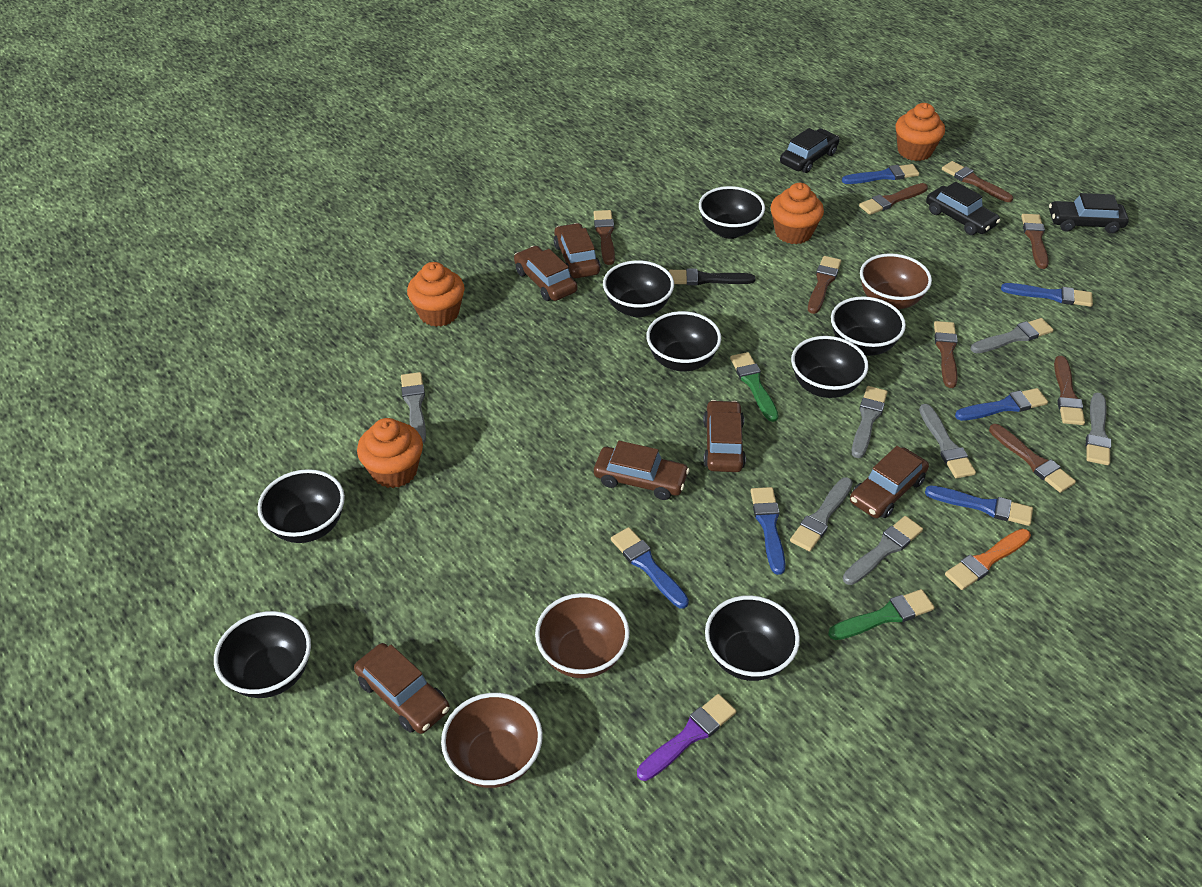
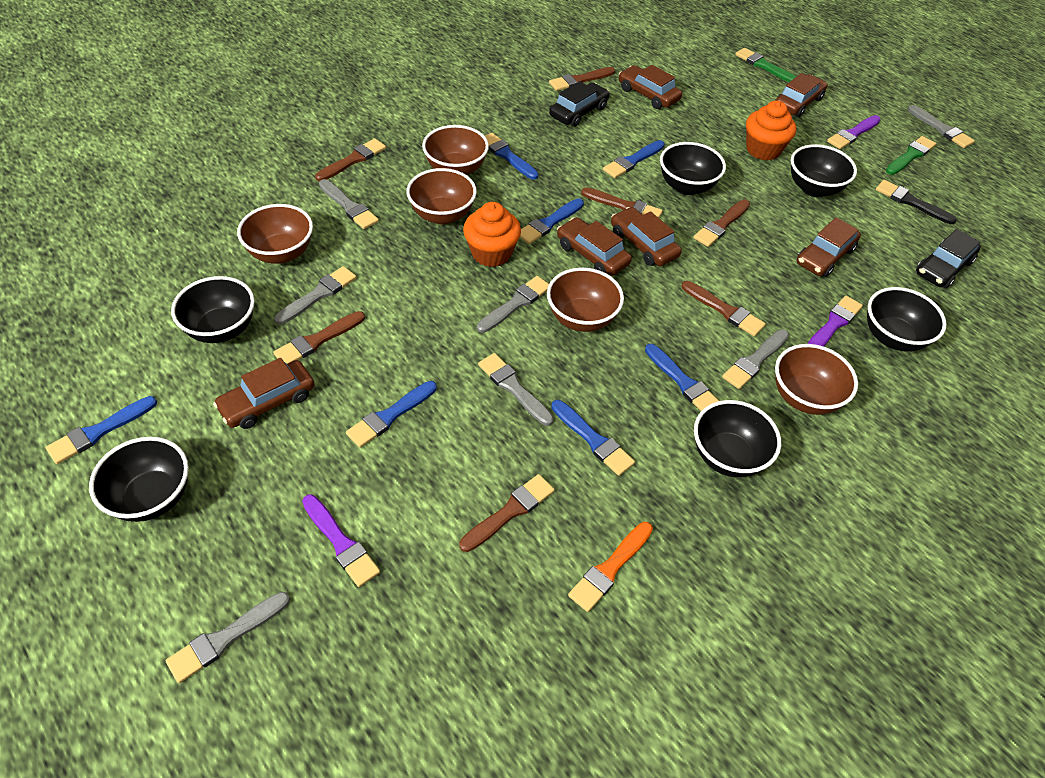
black bowl: [214,611,311,698] [257,469,345,543] [603,260,674,317] [646,311,721,371] [699,186,765,239] [705,595,800,681] [791,336,869,398] [831,296,906,356] = 8 -> [89,437,189,522] [171,276,255,343] [660,142,726,195] [694,400,781,477] [791,144,857,197] [867,287,947,352] = 6
black car: [780,128,839,173] [926,182,1001,235] [1049,193,1129,234] = 3 -> [549,81,610,127] [916,229,981,288] = 2
blue brush: [611,527,689,609] [751,487,785,575] [842,164,919,184] [925,485,1033,526] [955,388,1048,421] [1001,283,1093,307] = 6 -> [45,396,157,464] [346,381,437,448] [485,133,539,179] [520,198,584,244] [551,400,635,476] [603,140,665,178] [645,344,719,411] = 7
brown bowl: [441,693,543,788] [535,593,630,678] [860,253,932,309] = 3 -> [237,204,313,264] [406,168,477,224] [422,125,489,175] [547,268,624,332] [775,344,858,415] = 5
brown brush: [594,210,615,265] [808,256,841,314] [859,183,928,215] [934,321,958,388] [942,161,1013,202] [989,424,1076,493] [1021,214,1049,269] [1054,356,1085,425] = 8 -> [273,311,365,364] [315,138,386,181] [460,474,555,552] [549,67,615,91] [581,187,663,218] [682,281,766,336] [693,199,750,247] = 7
orange cupcake: [357,418,423,488] [407,262,465,327] [770,183,824,244] [895,103,945,161] = 4 -> [463,202,521,267] [746,101,796,161] = 2
purple brush: [637,694,736,781] = 1 -> [302,495,380,587] [807,296,863,346] [827,115,881,149] = 3

